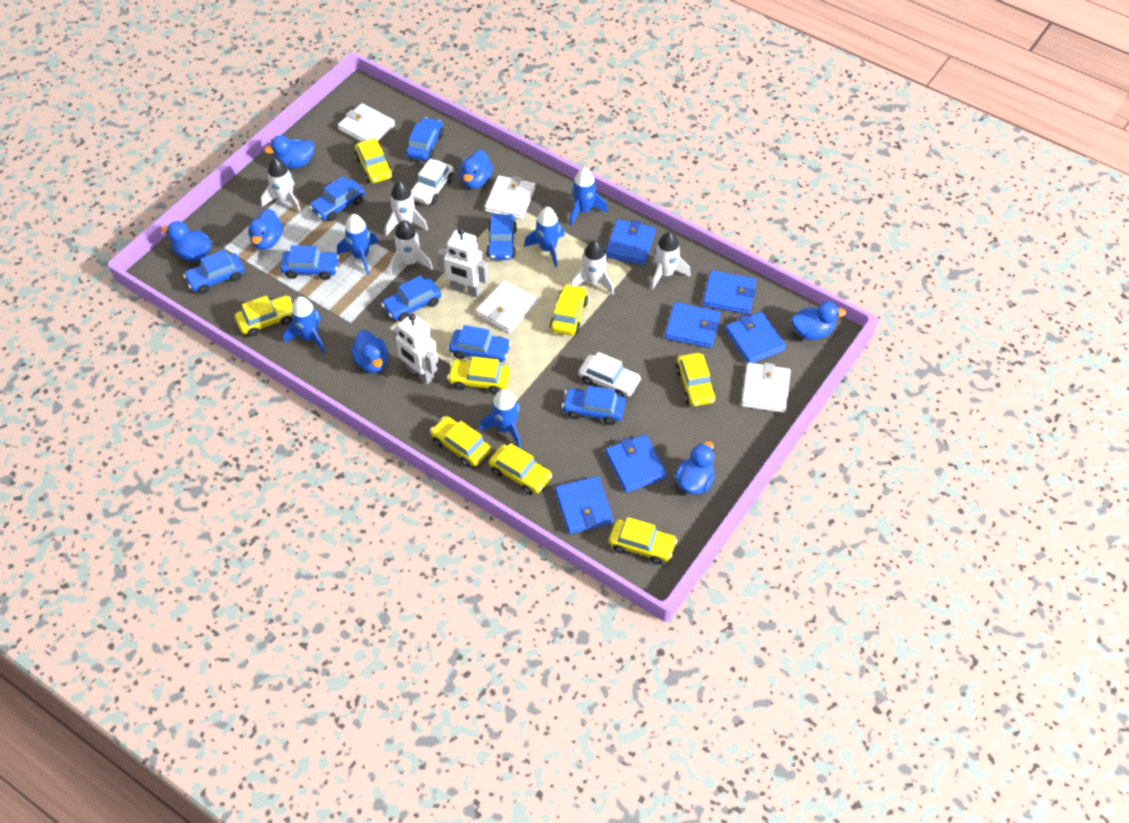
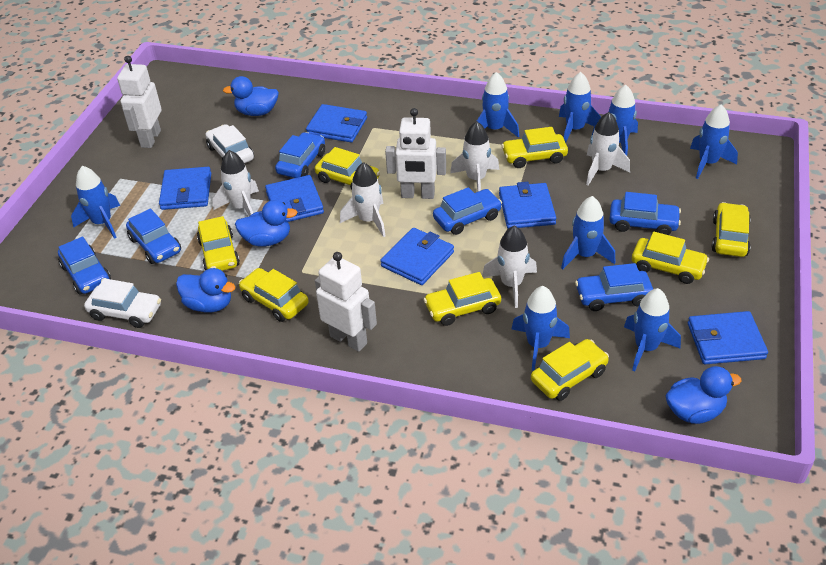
blue car: [183,250,244,294] [280,245,339,280] [309,176,365,221] [381,275,441,322] [406,117,444,161] [449,325,511,362] [486,214,517,260] [562,386,625,425] = 8 -> [58,237,111,294] [126,209,181,264] [275,132,325,178] [433,187,502,235] [575,263,653,311] [609,192,681,235] = 6
blue duck: [162,221,211,261] [248,209,283,250] [264,135,314,169] [351,330,388,373] [460,150,493,189] [675,441,715,494] [791,301,846,340] = 7 -> [176,268,236,313] [223,76,279,116] [235,200,298,247] [666,366,742,424] = 4
blue rocket: [284,297,326,354] [337,214,379,274] [479,389,521,448] [524,207,565,267] [570,167,608,225] = 5 -> [71,166,120,239] [477,72,519,138] [512,286,570,371] [559,72,601,143] [561,196,615,269] [592,85,638,156] [624,288,681,372] [690,104,738,179] = 8
white robot: [393,313,438,384] [437,228,489,297] = 2 -> [117,56,162,148] [315,252,377,352] [385,108,446,199] = 3
white wallet: [338,103,395,142] [476,280,537,333] [485,175,535,220] [741,363,791,413] = 4 -> none = 0

